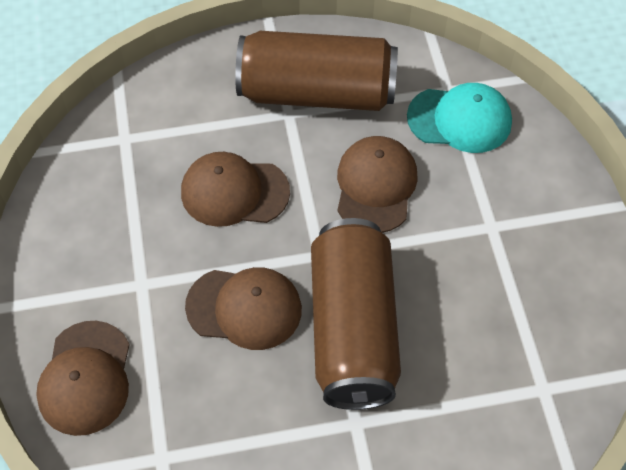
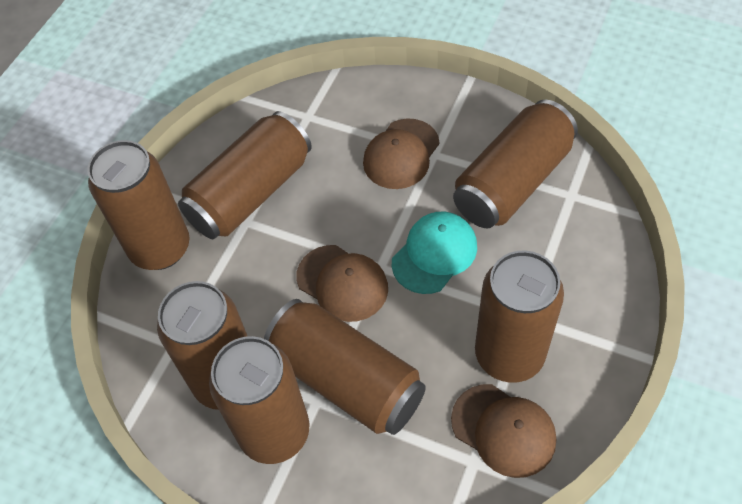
brown can: [235,31,398,111] [311,218,401,410] = 2 -> [87,140,190,270] [157,281,248,410] [178,111,312,239] [209,336,309,464] [264,299,426,435] [453,100,578,228] [475,250,564,383] = 7
brown cap: [36,321,130,436] [181,152,290,227] [185,267,302,350] [337,136,418,233] = 4 -> [296,245,388,322] [363,119,440,189] [451,384,556,478] = 3

